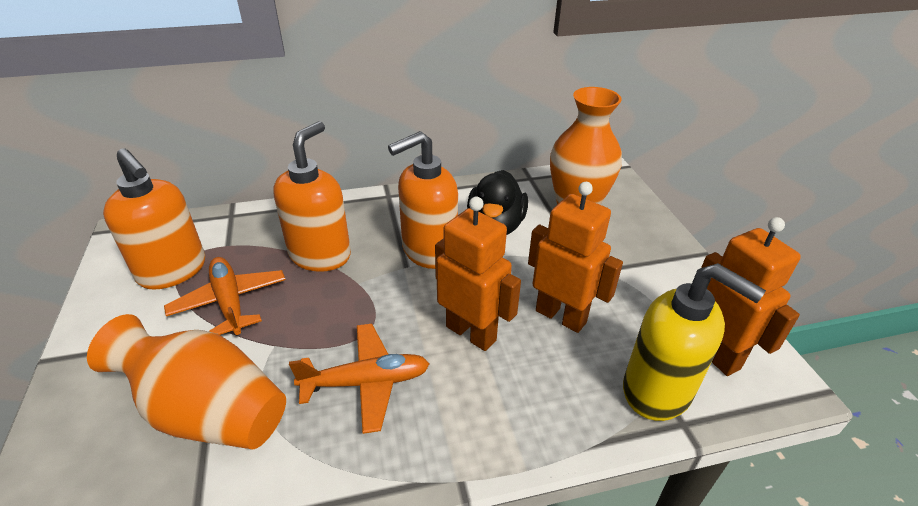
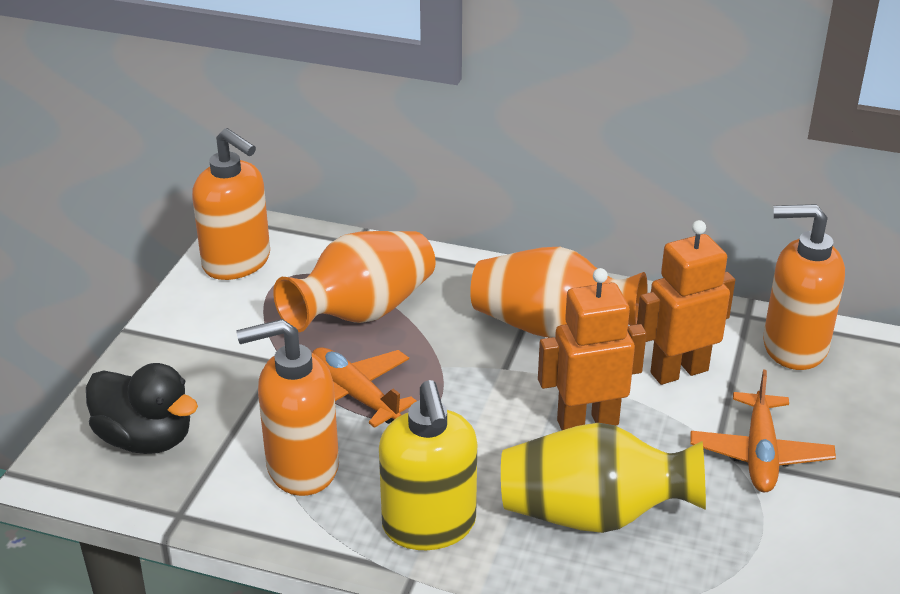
orange robot: [435,197,521,351] [528,182,623,333] [701,217,801,376] = 3 -> [538,268,646,430] [637,220,735,385] = 2
yellow vase: none = 0 -> [501,423,706,533] = 1

